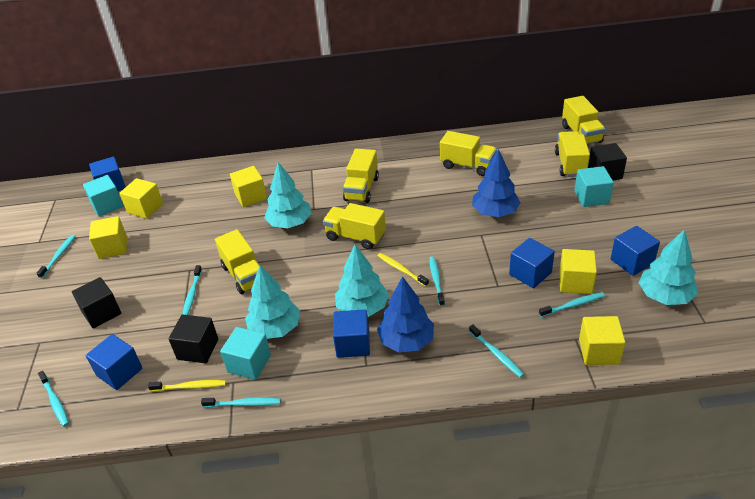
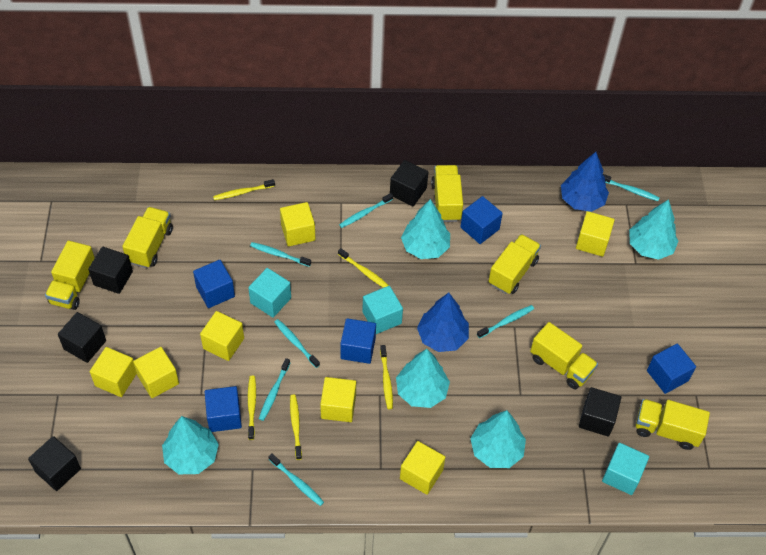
black cube: [72,277,121,329] [169,315,218,363] [588,143,627,181] = 3 -> [28,436,81,491] [58,312,106,363] [88,247,133,294] [390,160,428,206] [579,387,621,437] = 5
turquoise tree: [245,265,300,339] [264,162,312,228] [335,244,389,317] [639,229,698,305] = 4 -> [162,416,219,474] [396,349,450,408] [401,199,450,259] [470,410,526,468] [629,199,678,260] = 5
yellow cube: [89,216,127,259] [119,178,163,219] [230,166,267,207] [559,249,597,294] [579,316,625,365] = 5 -> [90,347,137,397] [133,347,179,398] [200,311,244,361] [280,202,315,246] [320,377,356,422] [400,441,445,495] [576,211,615,257] = 7
yellow toothbrush: [148,380,226,391] [377,253,429,287] = 2 -> [213,179,275,200] [248,376,256,440] [290,395,302,460] [338,248,389,288] [380,345,393,409] = 5

